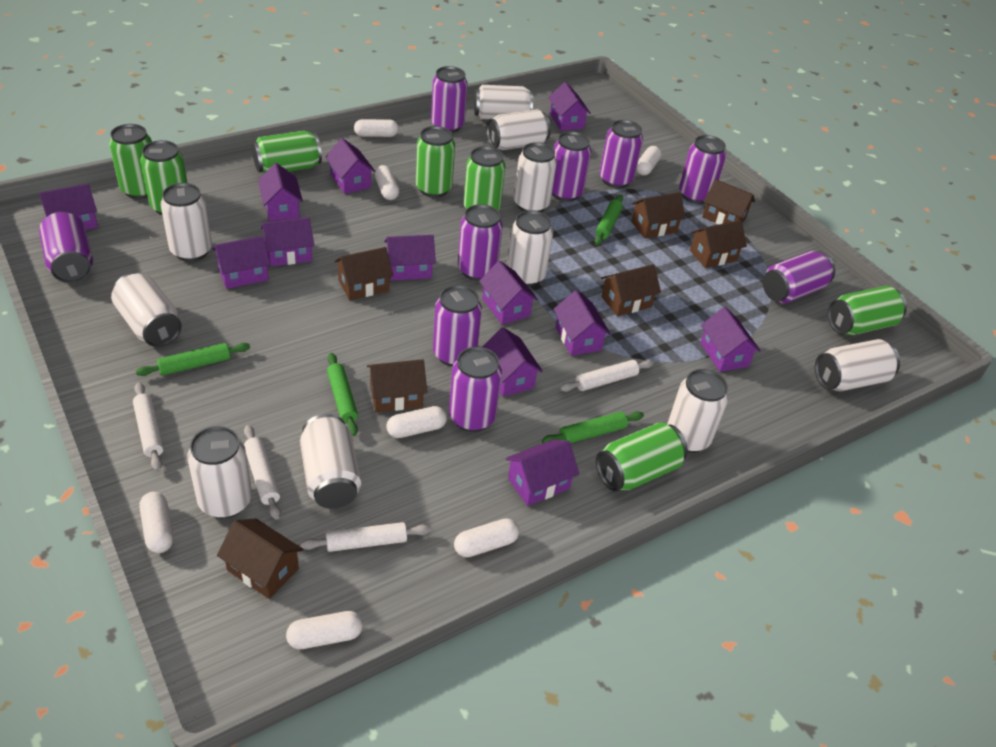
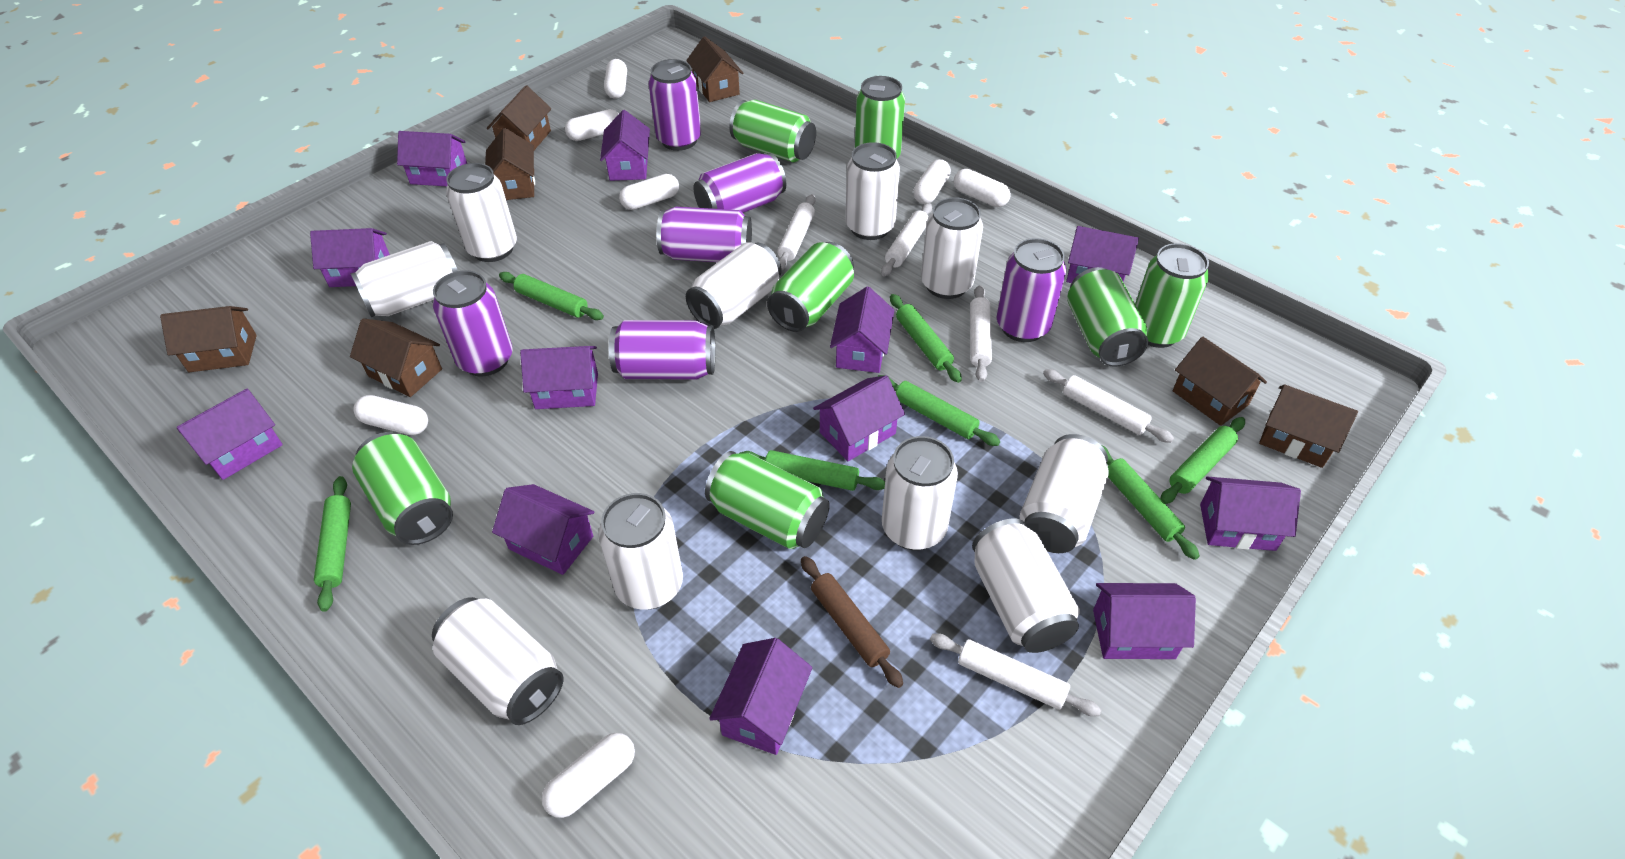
brown rolling pin: none = 0 -> [801,556,903,688] = 1
green rolling pin: [136,343,250,376] [327,353,358,436] [542,411,644,443] [595,195,623,245] = 4 -> [314,476,351,612] [499,272,604,320] [739,450,885,491] [877,375,1000,446] [890,294,962,383] [1101,445,1200,560] [1161,417,1245,504] = 7
purple can: [39,212,93,283] [431,66,468,133] [433,285,482,367] [449,347,502,432] [458,204,503,281] [552,131,591,202] [599,120,643,188] [679,135,726,204] [763,251,835,303] = 9 -> [433,270,513,377] [609,320,715,380] [649,59,701,151] [657,207,752,262] [693,153,786,213] [997,238,1066,342] = 6
white rolling pin: [133,382,164,471] [244,425,281,520] [301,522,431,552] [560,359,654,392] = 4 -> [777,194,816,270] [881,203,932,277] [930,634,1101,716] [970,285,992,382] [1043,369,1174,443] = 5

